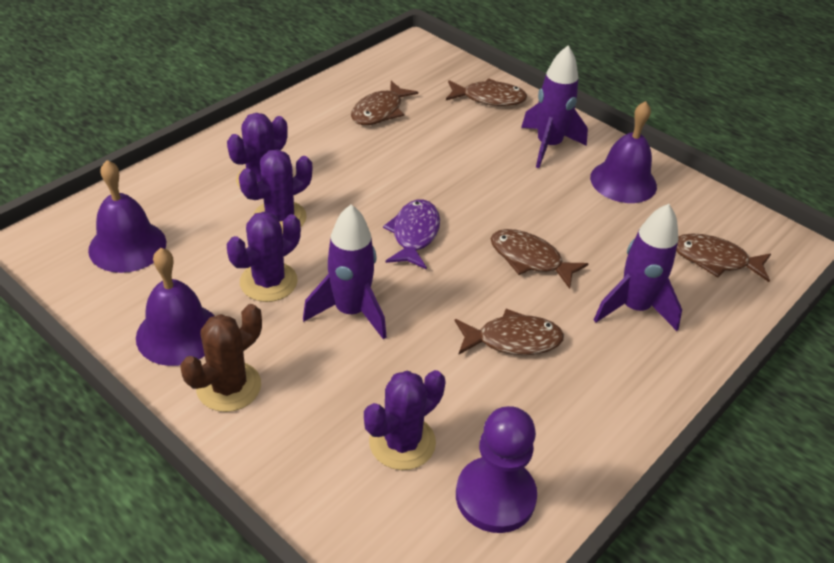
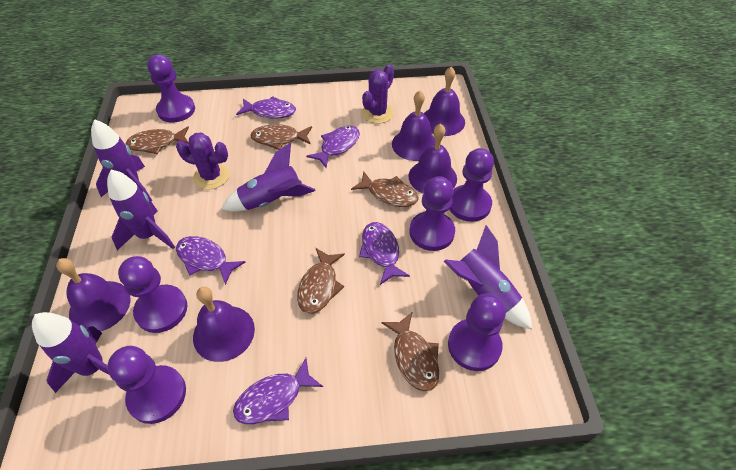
brown cactus: [180,304,262,412] = 1 -> none = 0
purple bell: [88,160,166,273] [136,248,214,366] [590,101,657,203] = 3 -> [56,258,131,331] [193,287,255,362] [392,91,435,161] [409,124,457,194] [424,67,465,136] = 5
purple cactus: [227,113,288,189] [227,211,301,302] [239,149,312,235] [364,370,445,470] = 4 -> [176,132,229,190] [362,64,394,124] = 2
purple fish: [383,200,440,270] = 1 -> [176,236,246,285] [233,358,323,424] [236,96,296,119] [306,126,360,168] [359,222,410,285] = 5
purple pawn: [456,406,537,533] = 1 -> [107,346,186,424] [118,256,187,333] [147,54,195,123] [409,176,455,251] [448,294,506,371] [449,148,494,222] = 6
purple rocket: [303,204,386,340] [521,45,588,168] [594,204,682,331] = 3 -> [32,312,109,393] [91,119,152,201] [107,170,175,250] [221,143,315,212] [443,225,532,329] = 5

